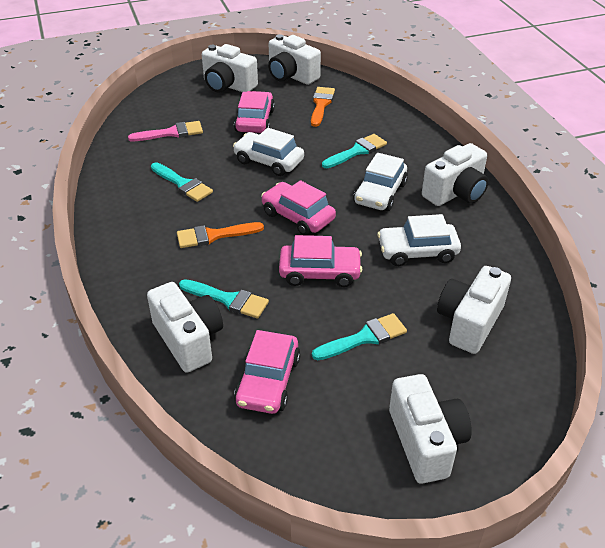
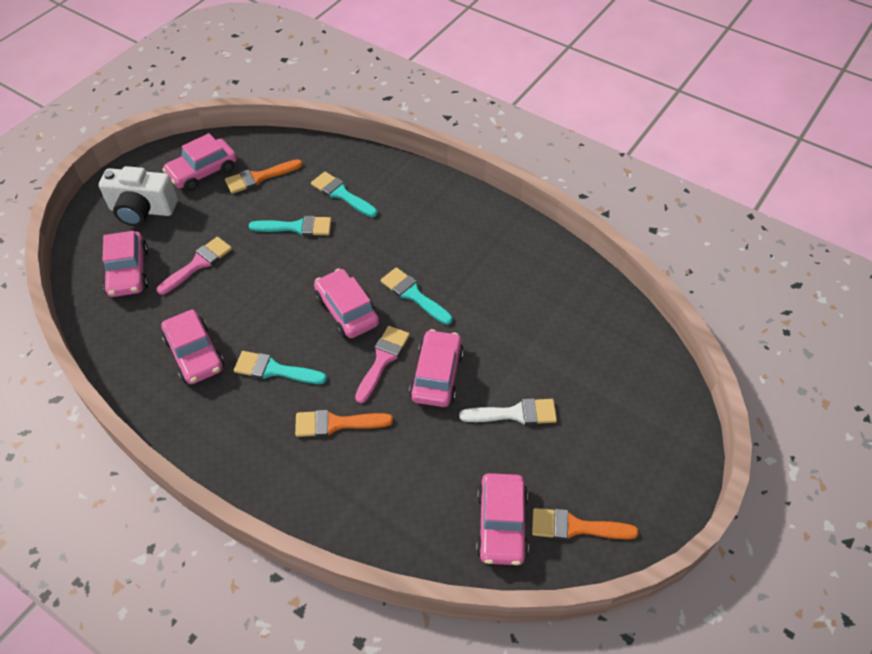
orange brush: [177,222,264,248] [311,87,335,127] = 2 -> [225,159,303,194] [295,410,393,437] [532,508,639,540] = 3
pink brush: [128,121,203,141] = 1 -> [157,237,232,295] [355,326,410,403] = 2
pink car: [234,91,275,133] [234,330,300,414] [261,180,336,235] [279,235,363,287] = 4 -> [102,231,148,297] [161,310,225,384] [162,133,237,191] [314,269,379,338] [409,329,464,407] [476,473,529,565] = 6
white brush: none = 0 -> [459,398,557,425] = 1
white camera: [147,282,223,372] [202,44,258,93] [268,34,321,85] [389,374,472,484] [422,143,489,206] [437,266,511,354] = 6 -> [99,166,178,226] = 1
white car: [233,128,304,176] [353,153,408,211] [377,214,461,266] = 3 -> none = 0

